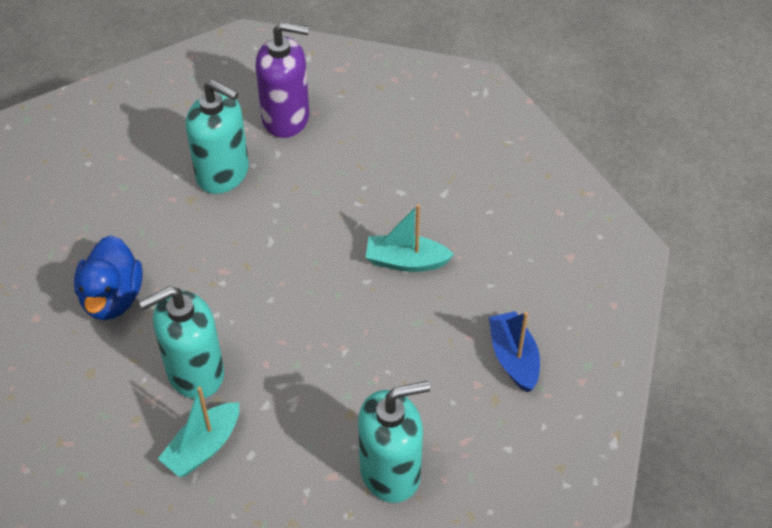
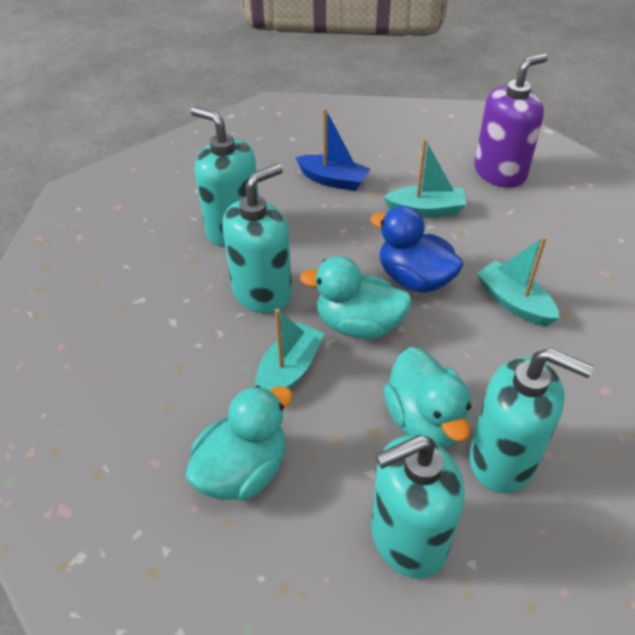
turquoise boat: [158,387,239,477] [365,204,454,272] = 2 -> [255,309,324,391] [384,139,467,218] [477,236,560,326] = 3
turquoise duck: none = 0 -> [186,385,292,500] [300,256,412,339] [383,347,471,448] = 3
turquoise soap dispenser: [139,286,224,399] [186,80,249,194] [358,381,430,503] = 3 -> [191,107,259,246] [222,164,292,313] [371,435,465,578] [469,348,593,493] = 4

